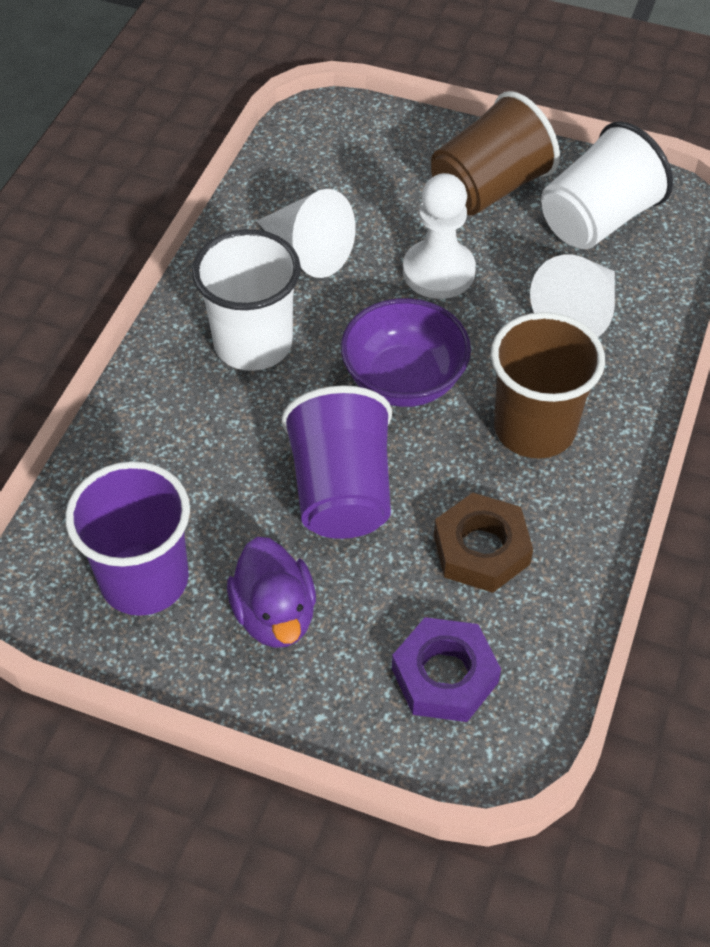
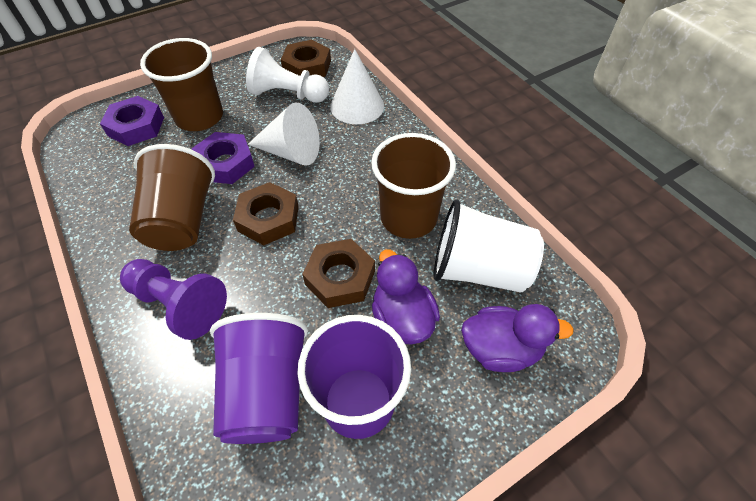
brown cup: [431,91,560,215] [491,312,605,459] = 2 -> [129,144,215,251] [140,38,223,131] [371,133,456,239] = 3
brown nut: [434,493,533,593] = 1 -> [233,182,299,245] [281,40,331,77] [302,239,375,308] = 3
purple bowl: [341,298,471,407] = 1 -> none = 0
purple duck: [227,537,316,648] = 1 -> [372,250,440,344] [461,304,574,372] = 2
purple nut: [392,617,501,722] = 1 -> [100,96,164,146] [192,132,255,184] = 2
purple pawn: none = 0 -> [120,259,227,340] = 1
white cup: [192,229,301,371] [541,121,673,249] = 2 -> [434,200,544,293] = 1

